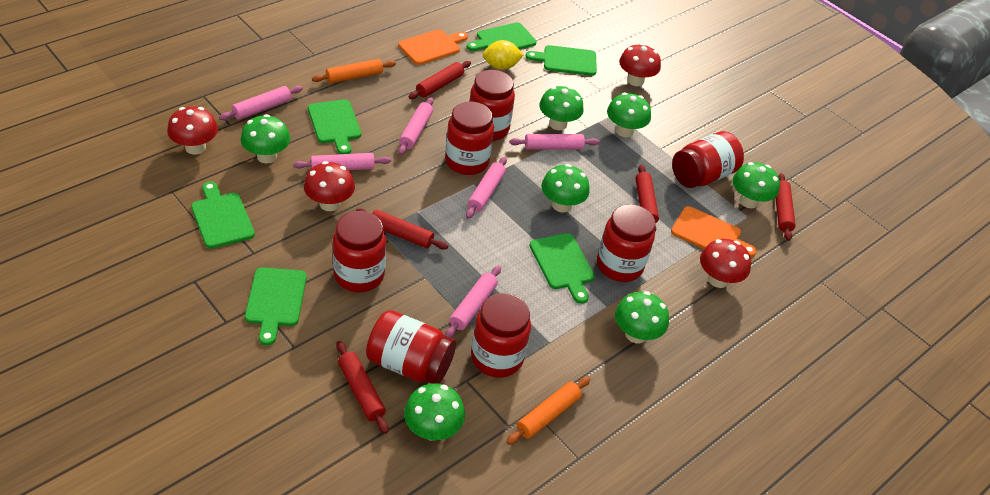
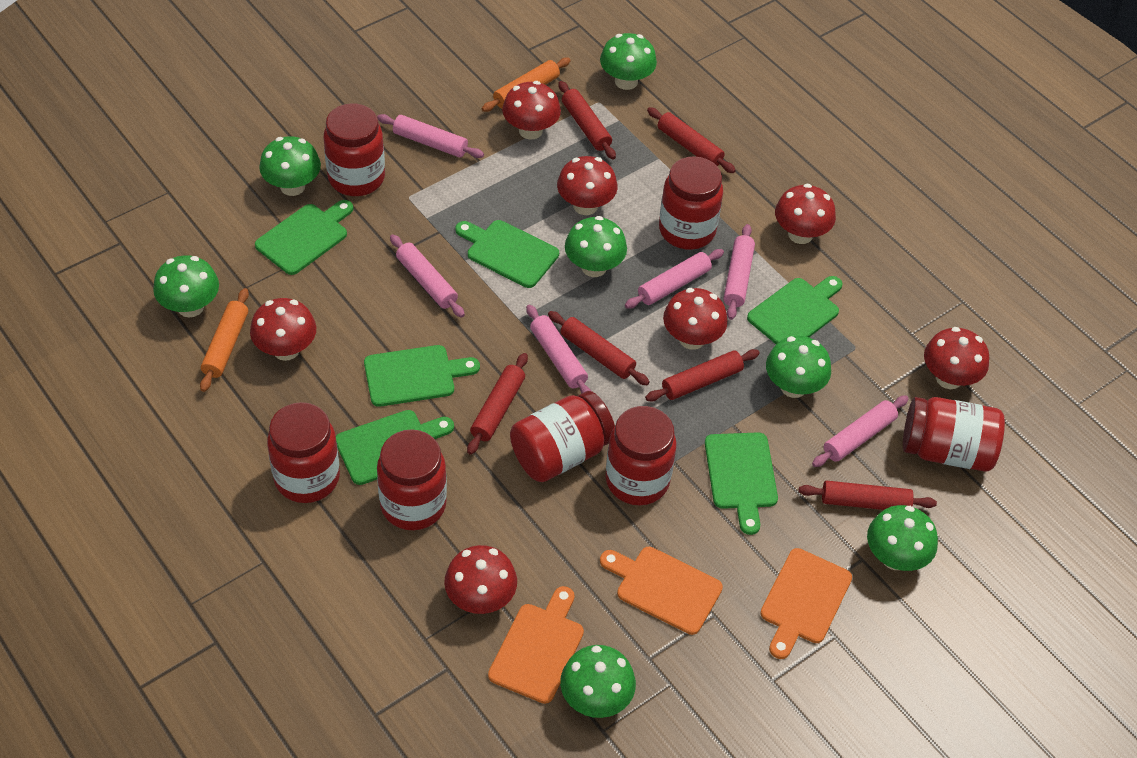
orange cutting board: [398,29,468,65] [671,206,757,257] = 2 -> [488,586,584,704] [600,547,723,635] [760,548,852,659] = 3
red mushroom: [167,106,218,155] [304,161,355,211] [619,43,661,86] [700,239,751,288] = 4 -> [250,298,316,361] [444,545,517,614] [502,81,561,139] [557,156,618,215] [663,288,728,350] [775,184,836,244] [924,327,989,389] = 7
red rolling pin: [336,341,388,434] [356,209,448,249] [409,61,471,99] [635,164,659,232] [776,173,796,241] = 5 -> [467,353,528,455] [548,311,650,385] [558,81,616,159] [645,349,760,401] [647,107,736,173] [799,481,937,510] = 6
yellow lemon: [483,40,524,70] = 1 -> none = 0

